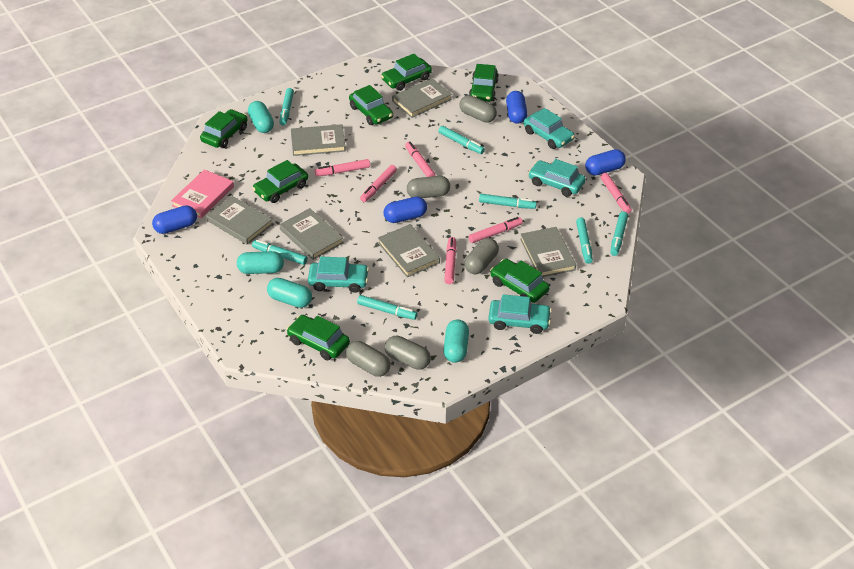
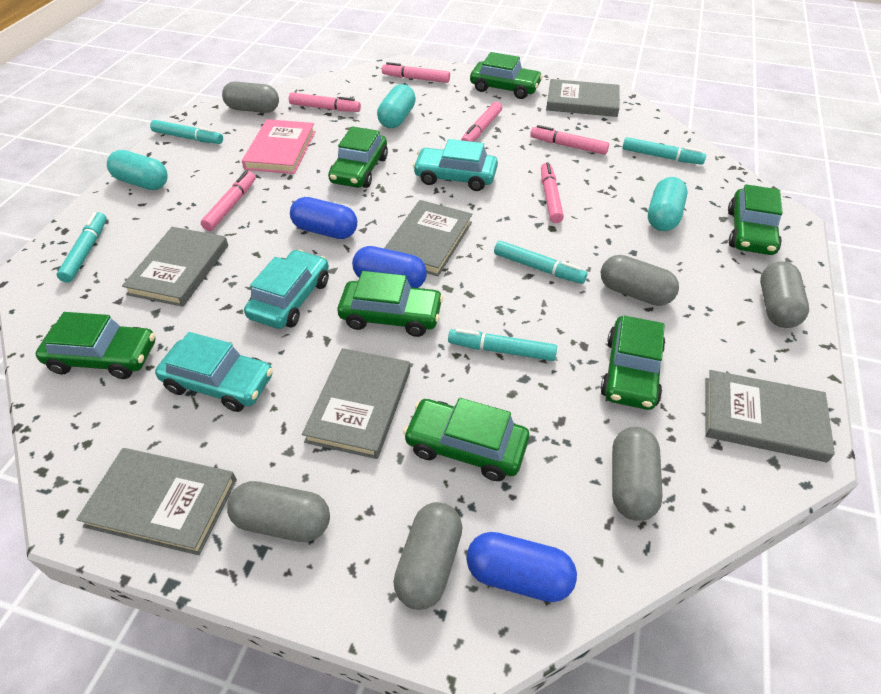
blue capsule: [152,205,197,234] [383,197,427,223] [506,91,527,124] [585,149,626,176] = 4 -> [290,197,357,239] [352,246,427,288] [466,532,577,602] = 3
grey capsule: [346,341,391,377] [384,336,431,370] [407,176,450,198] [459,95,497,123] [464,238,499,274] = 5 -> [222,82,279,113] [227,481,330,542] [393,502,462,610] [601,255,679,306] [612,427,663,521] [760,261,809,328] = 6
turquoise capsule: [237,251,284,274] [248,101,274,133] [267,278,312,308] [443,319,469,363] = 4 -> [107,150,168,190] [377,84,416,128] [648,177,687,231] = 3
turquoise car: [308,257,369,293] [488,294,552,334] [524,108,575,149] [528,159,586,197] = 4 -> [155,332,273,412] [244,250,329,329] [413,139,498,191] = 3
turquoise marker: [252,240,308,265] [279,88,294,126] [357,295,418,320] [439,126,485,154] [479,194,537,209] [576,218,593,264] [610,212,628,256] = 7 -> [57,212,107,283] [150,120,223,144] [448,328,557,361] [494,241,587,284] [622,137,706,165] = 5

